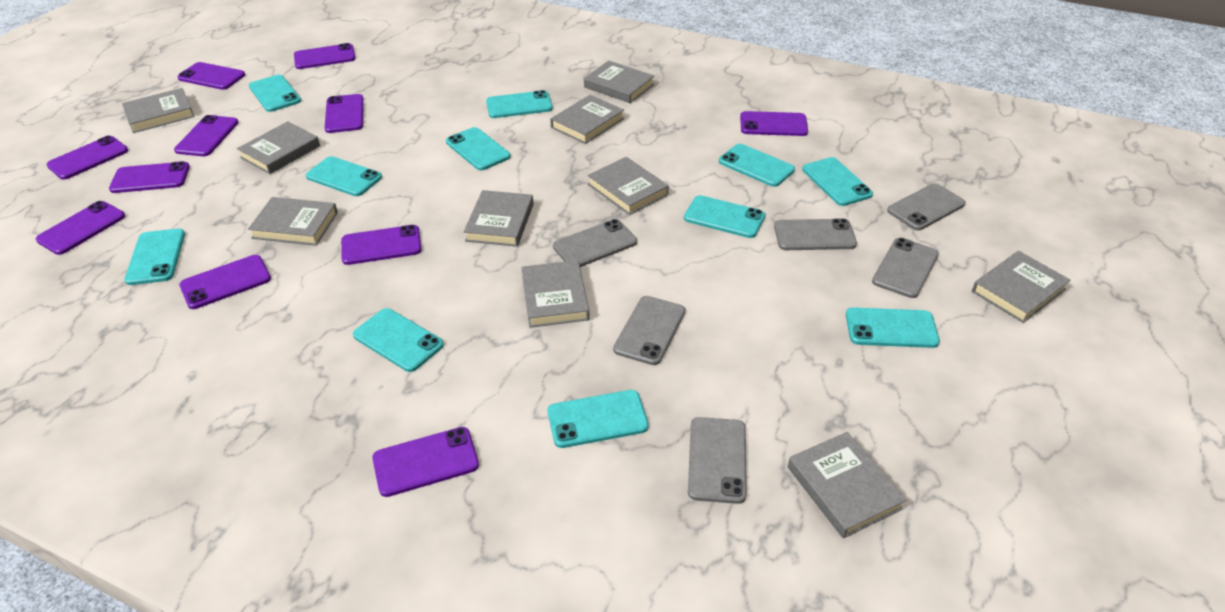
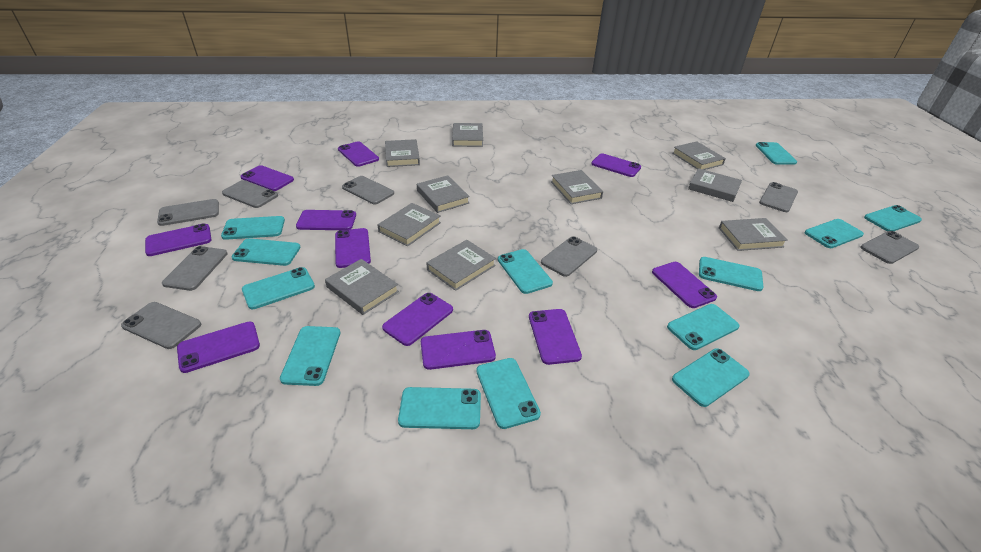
grey phone: [553,219,637,267] [613,296,685,365] [688,417,747,504] [774,218,857,250] [872,238,939,298] [887,183,965,230] = 6 -> [121,302,201,349] [157,199,219,226] [162,246,228,291] [222,180,278,208] [342,176,394,204] [541,236,597,277] [759,182,798,212] [860,231,919,264] = 8
turquoise phone: [124,229,185,285] [249,75,301,112] [306,156,382,196] [353,308,444,372] [446,127,511,170] [486,90,553,118] [547,390,648,448] [684,195,765,238] [719,144,795,187] [802,157,873,206] [846,307,940,348] = 11 -> [221,216,285,240] [231,238,301,266] [242,267,315,309] [280,326,340,386] [398,387,481,429] [476,358,541,429] [498,249,553,294] [667,304,740,350] [672,348,750,407] [699,257,763,291] [755,142,797,165] [805,219,864,248] [864,205,922,231] = 13

